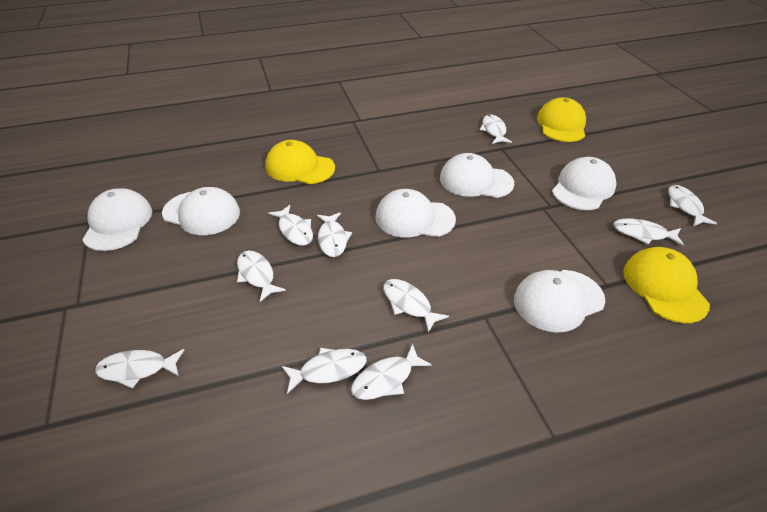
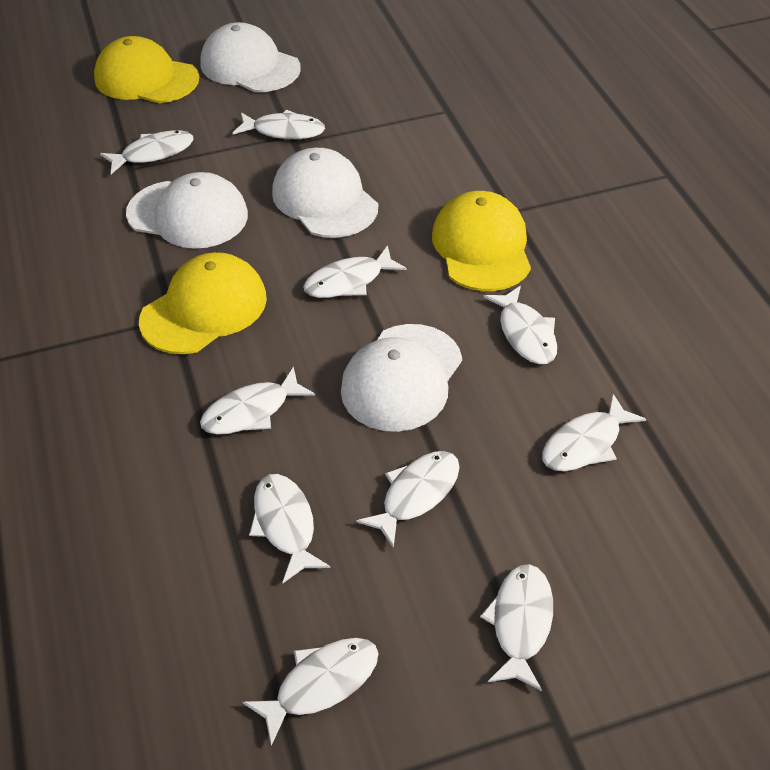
white cap: [82,188,152,251] [162,187,240,235] [375,189,456,237] [440,153,514,198] [514,270,605,333] [552,157,617,210] = 6 -> [126,172,248,249] [200,22,301,92] [272,148,378,238] [341,324,462,432] = 4

